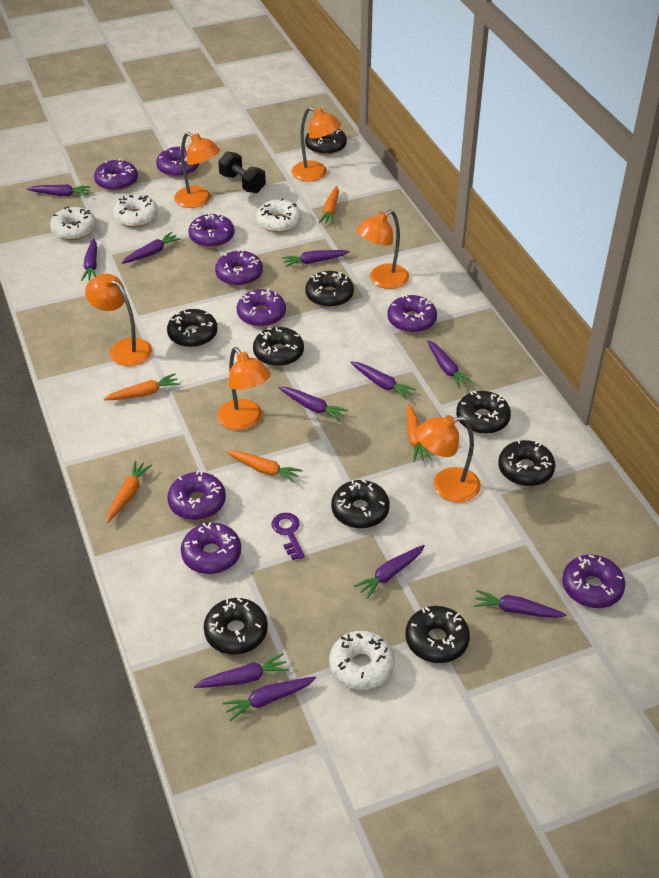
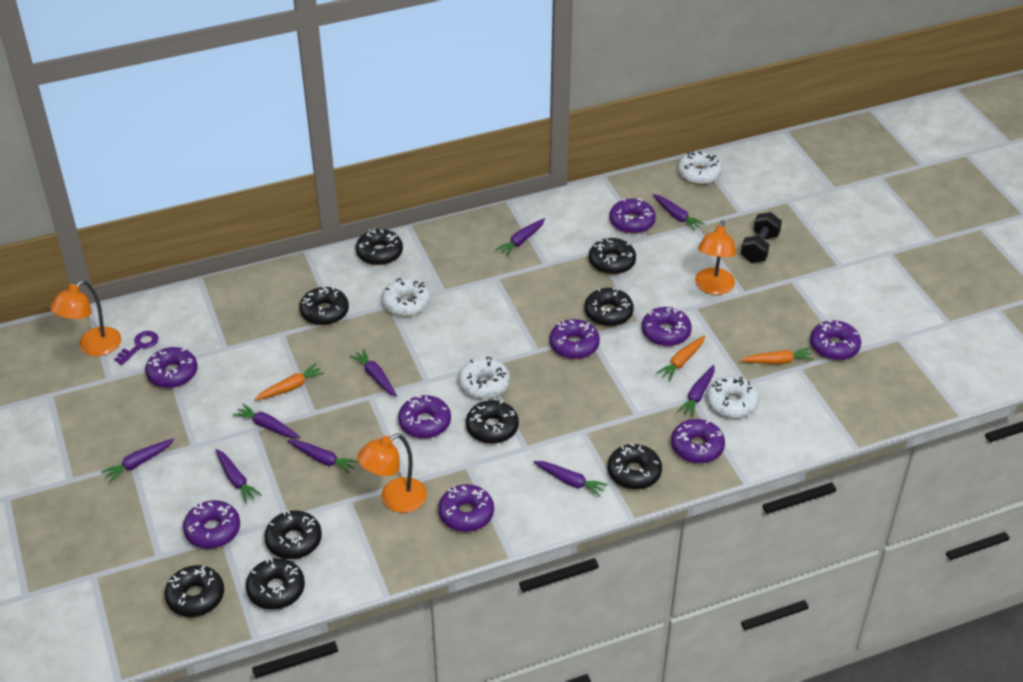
orange carrot: [103,373,180,400] [107,460,152,523] [226,451,303,483] [319,186,339,224] [407,404,432,462] = 5 -> [254,363,325,401] [656,336,705,381] [740,348,814,364] = 3
orange lamp: [85,274,152,366] [174,132,220,208] [217,347,271,430] [292,107,341,182] [356,210,409,289] [416,415,481,503] = 6 -> [50,280,121,356] [357,433,427,513] [695,220,736,295] = 3
purple carrot: [27,185,91,196] [81,238,97,281] [121,232,181,264] [194,653,289,688] [222,677,316,721] [278,387,348,421] [282,250,350,267] [350,361,416,399] [354,545,425,599] [427,340,474,388] [474,590,566,618] = 11 -> [101,438,174,483] [216,449,262,503] [233,404,301,438] [287,440,358,474] [350,349,397,397] [496,218,545,256] [533,461,608,497] [653,194,705,231] [677,365,714,417] = 9

